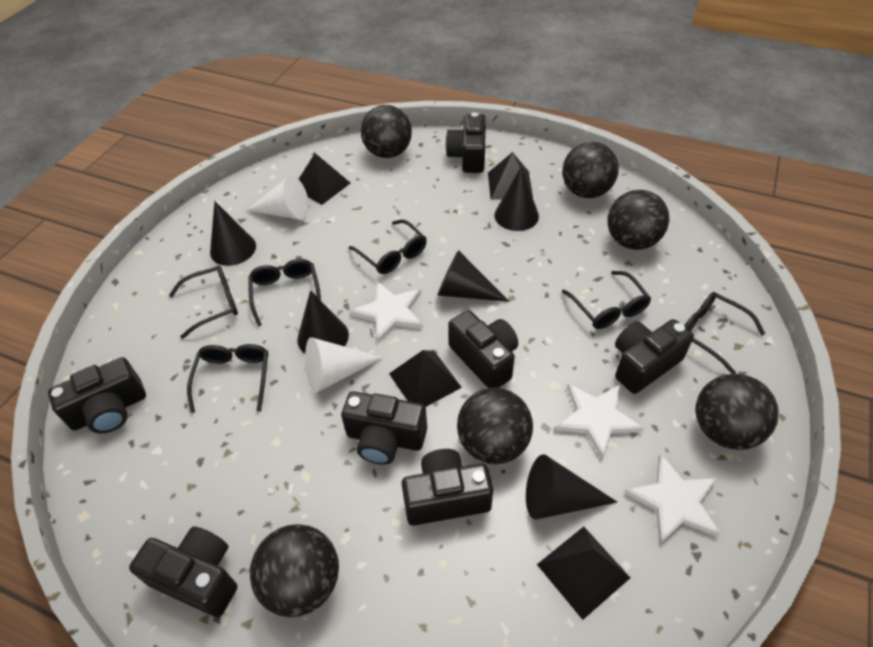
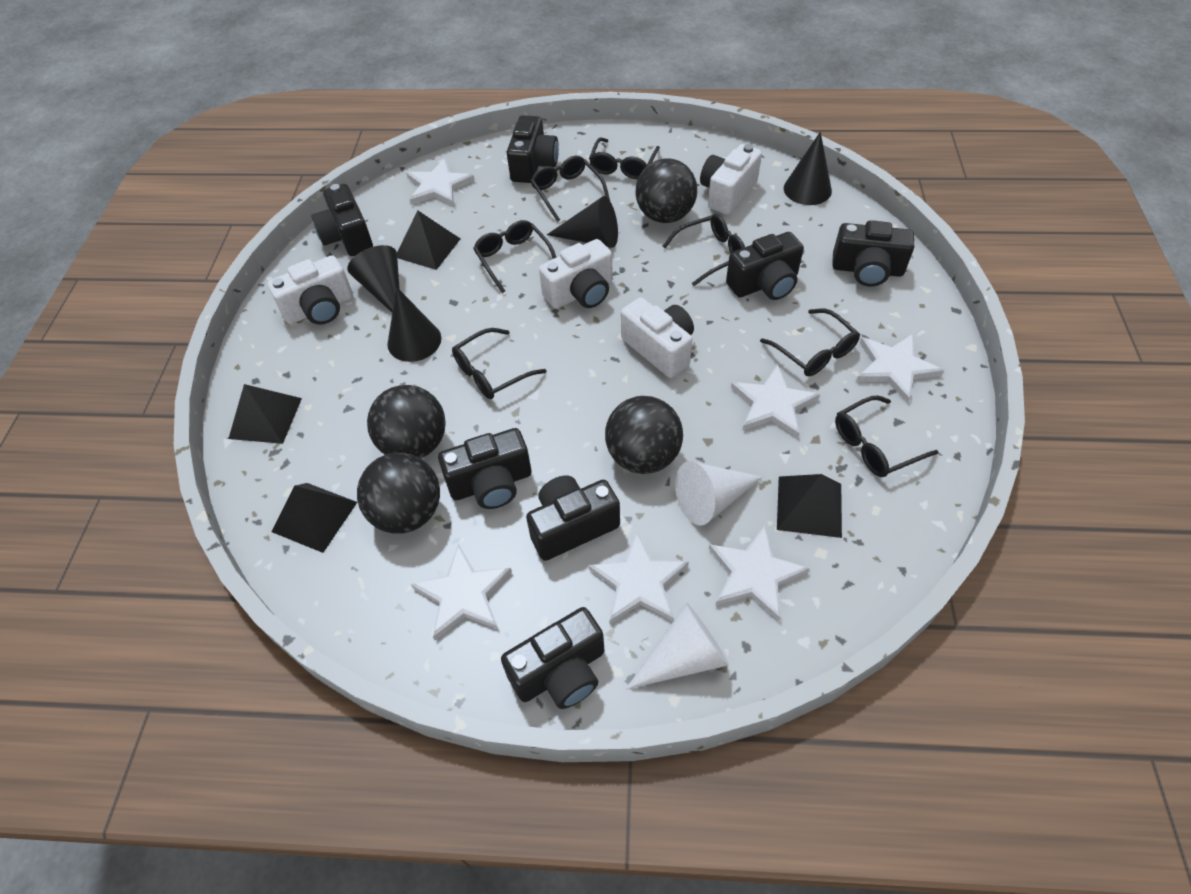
black ball: [250,524,339,617] [361,105,412,158] [457,388,533,464] [562,142,619,198] [607,190,669,250] [695,374,779,450] = 6 -> [357,453,440,534] [367,385,446,458] [605,396,683,474] [635,158,697,223] = 4
black cone: [210,201,256,266] [297,290,349,354] [437,250,510,302] [495,166,539,231] [526,454,617,520] = 5 -> [347,245,400,312] [387,287,441,362] [547,196,618,248] [784,132,832,205] = 4
black glasses: [169,266,238,339] [187,344,268,413] [248,259,321,326] [349,219,426,274] [562,271,651,329] [684,292,765,374] = 6 -> [452,328,547,399] [473,220,556,293] [530,156,610,222] [589,138,660,179] [663,214,745,286] [760,309,860,376] [835,395,939,477] = 7
white camera: none = 0 -> [267,255,353,325] [539,239,613,309] [621,298,694,378] [700,144,762,215] = 4
white star: [350,281,423,343] [555,383,644,460] [625,454,721,545] = 3 -> [406,158,475,207] [411,544,512,640] [588,532,689,624] [709,526,809,621] [731,365,820,438] [856,334,944,403] = 6

